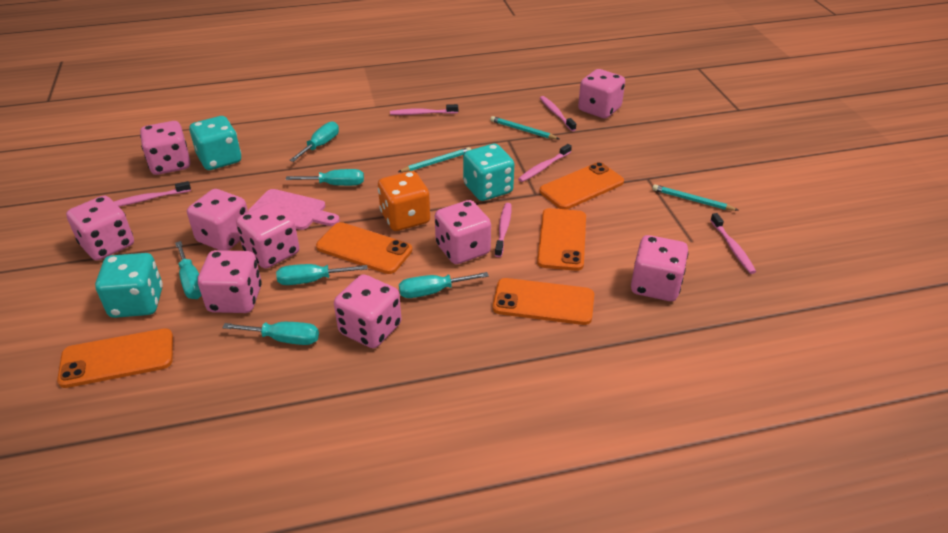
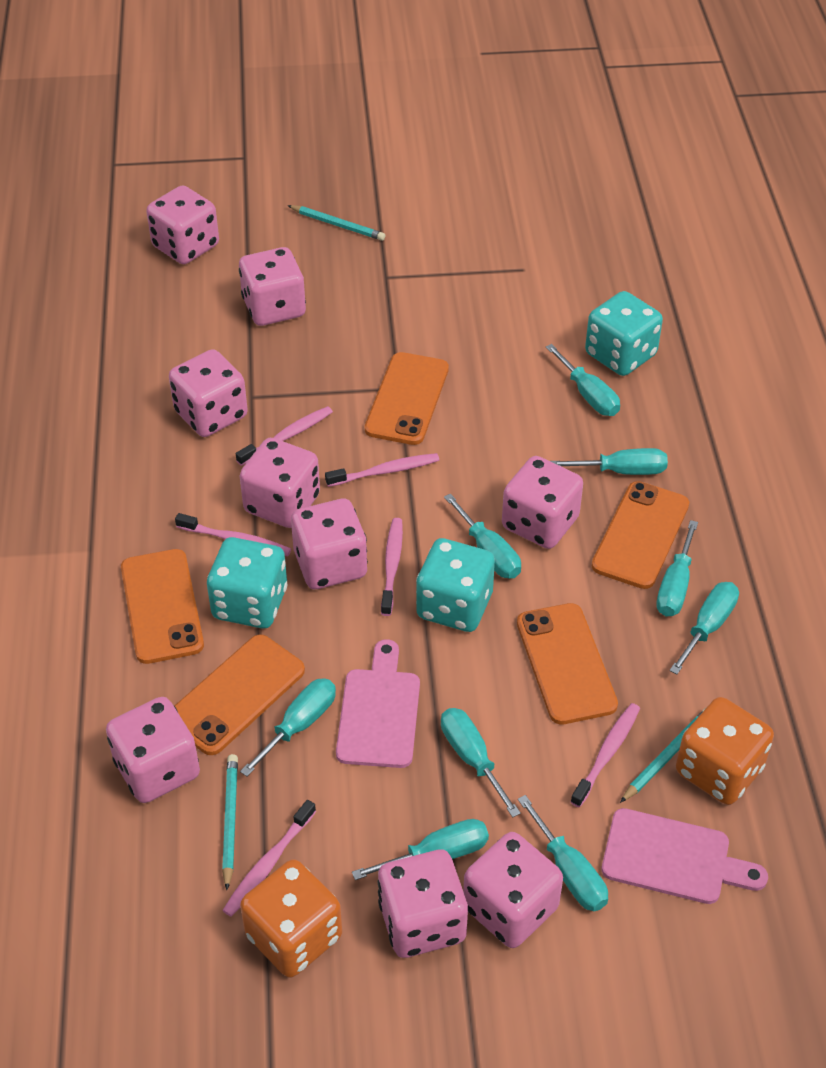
orange dice: [378,171,430,231] = 1 -> [240,859,342,978] [676,697,774,805] = 2
pink cutting board: [248,189,340,230] = 1 -> [336,639,420,768] [602,808,768,904] = 2
turquoise screwdriver: [175,241,202,299] [222,322,319,345] [276,264,368,285] [286,169,364,186] [289,121,339,162] [399,272,489,298] = 6 -> [240,678,336,776] [352,819,489,880] [441,708,521,817] [444,493,521,579] [518,795,608,911] [546,344,620,416] [551,448,668,475] [656,520,698,616] [669,582,739,674] = 9

